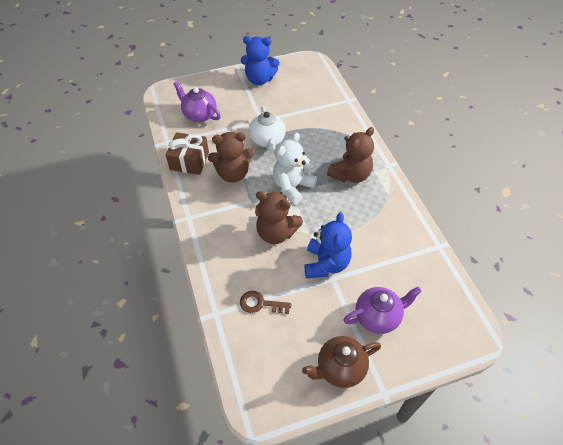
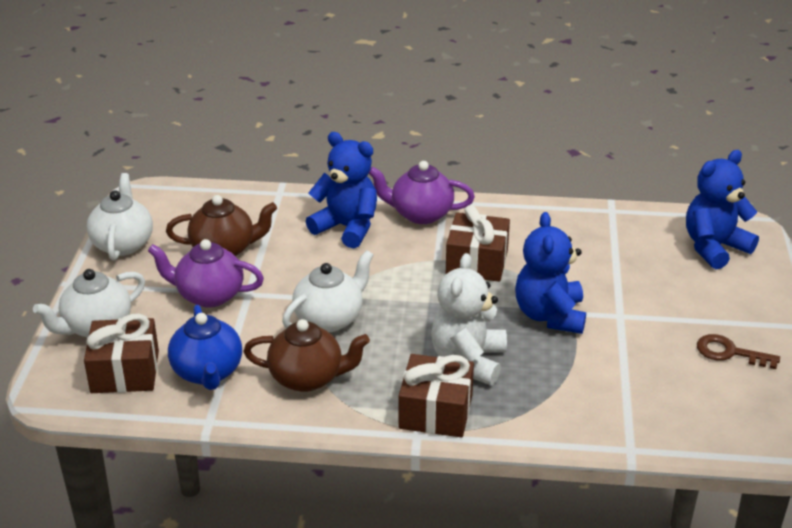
blue teapot: none = 0 -> [168,305,242,390] = 1
blue teddy bear: [241,36,280,85] [305,212,352,278] = 2 -> [306,132,377,248] [515,212,586,334] [686,150,759,269] = 3
brown gift: [166,132,209,175] = 1 -> [84,313,159,393] [399,354,474,438] [446,205,510,282] = 3
brown teapot: [302,336,381,388] = 1 -> [166,195,277,256] [243,319,370,392] = 2
brown teddy bear: [208,132,254,183] [255,191,303,244] [327,127,374,183] = 3 -> none = 0
white teapot: [249,106,286,151] = 1 -> [33,269,145,337] [87,173,153,260] [282,250,374,332] = 3

